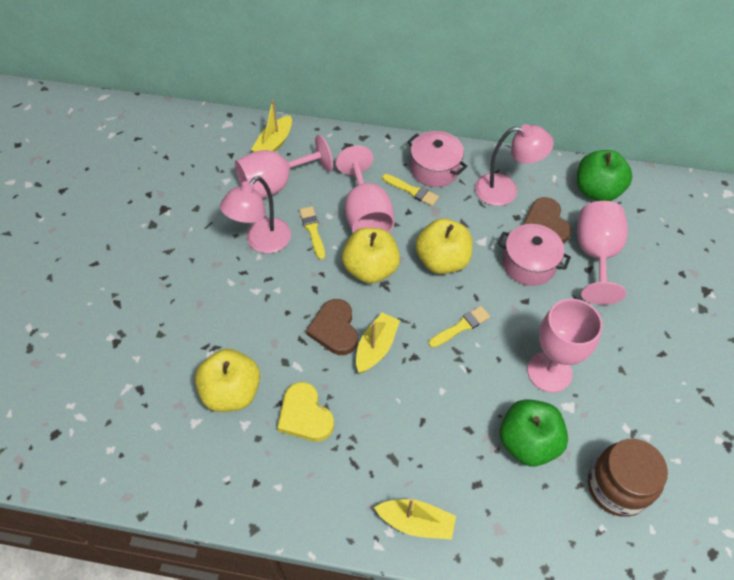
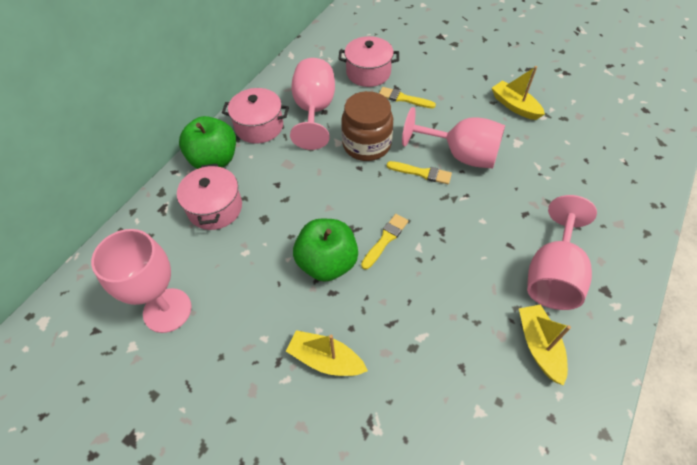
brown heart: [306,299,358,355] [523,197,571,244] = 2 -> none = 0
pink lamp: [220,176,291,253] [475,124,554,206] = 2 -> none = 0
pink pot: [407,131,467,187] [497,224,571,286] = 2 -> [177,164,242,230] [222,88,289,143] [338,36,399,87] = 3
yellow apple: [195,349,260,412] [342,228,400,284] [415,219,472,274] = 3 -> none = 0
yellow heart: [277,382,334,442] = 1 -> none = 0

